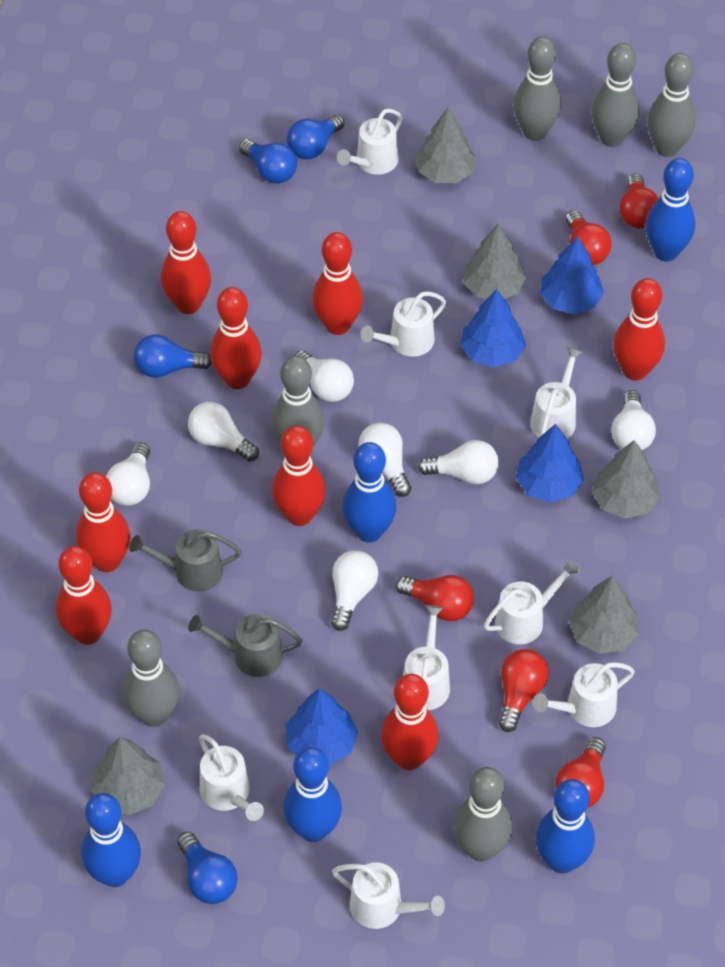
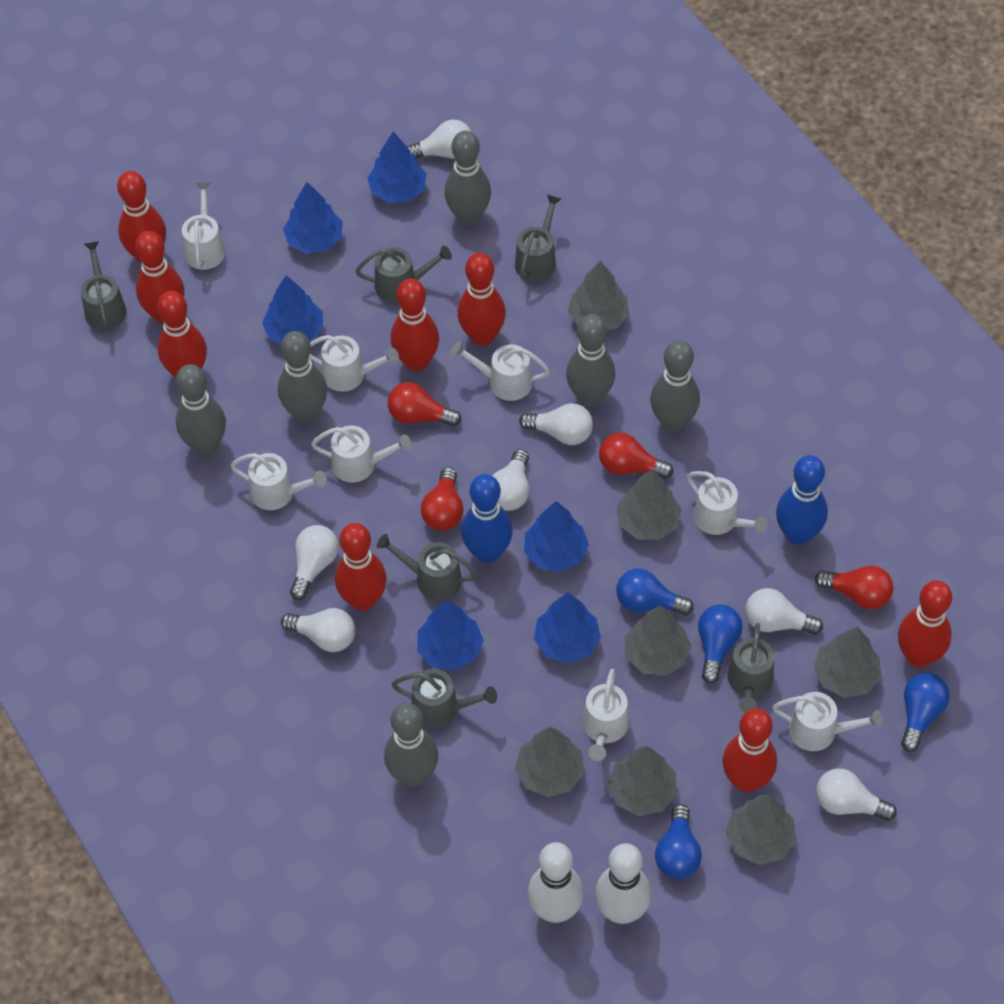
blue bowling pin: [81,793,141,887] [283,747,342,842] [342,442,396,542] [535,779,595,874] [645,158,695,262] = 5 -> [461,474,513,563] [776,455,828,545] = 2
blue tree: [286,688,358,766] [460,289,526,367] [516,424,584,503] [540,236,604,314] = 4 -> [262,275,323,344] [283,182,343,254] [367,132,426,203] [417,600,484,671] [524,501,589,572] [534,592,601,663] = 6
grey tree: [91,737,165,815] [415,107,477,183] [463,223,527,299] [569,575,639,654] [592,440,660,519] = 5 -> [515,727,584,797] [568,261,629,331] [608,746,677,816] [616,470,682,540] [625,606,692,676] [726,795,796,865] [813,627,881,698] = 7
grey watering can: [129,529,242,592] [188,614,303,677] = 2 -> [81,241,127,330] [355,246,452,303] [376,534,478,600] [392,669,497,728] [515,195,561,282] [728,623,774,713] = 6
red light bulb: [396,575,474,621] [499,649,549,732] [555,737,606,808] [566,210,612,265] [620,173,659,229] = 5 -> [387,382,461,427] [421,467,464,531] [599,433,673,479] [815,566,893,609] = 4
white bowling pin: none = 0 -> [528,842,584,923] [595,843,651,924] = 2

